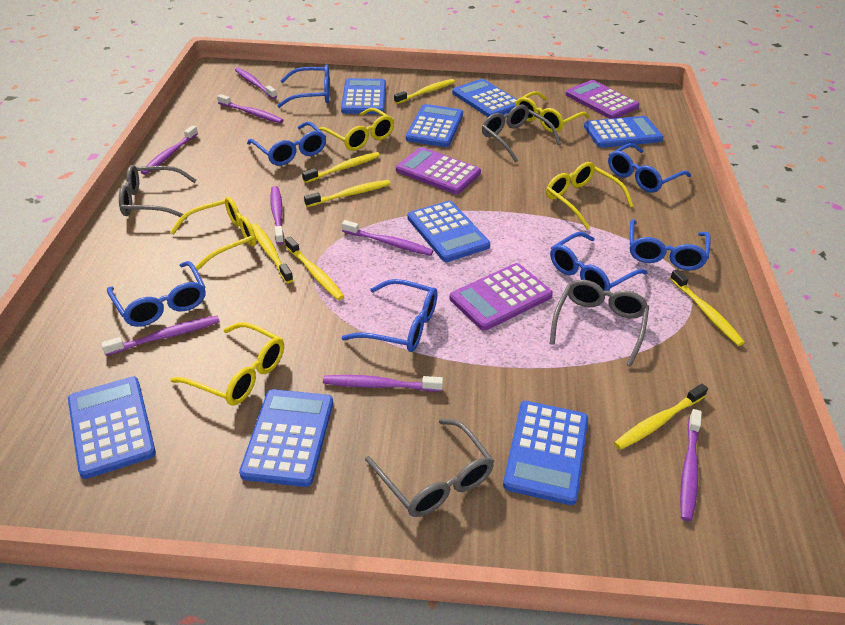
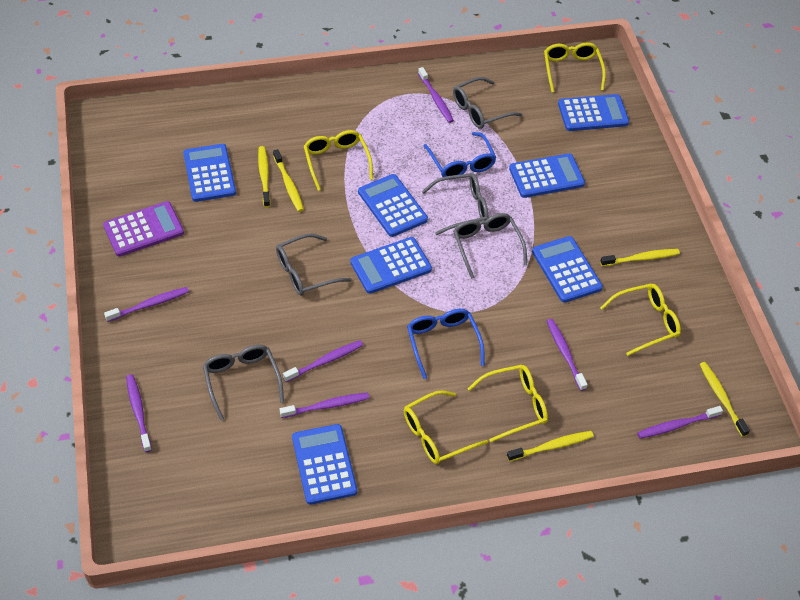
blue calculator: [68,376,156,479] [239,389,333,487] [341,78,386,114] [406,104,463,147] [408,201,490,262] [452,79,517,117] [503,401,588,505] [584,116,664,148] = 8 -> [183,144,236,202] [292,424,357,505] [350,237,432,294] [358,174,428,237] [509,153,585,198] [532,236,603,303] [558,94,629,131] = 7
blue glasses: [107,261,206,327] [247,122,326,166] [277,64,330,108] [341,279,438,352] [550,232,648,291] [608,143,691,193] [630,219,711,270] = 7 -> [407,309,485,379] [424,132,496,180] = 2
grey glasses: [119,165,197,219] [365,418,494,517] [482,104,561,162] [550,280,649,367] = 4 -> [203,345,284,420] [276,234,352,296] [422,173,489,235] [453,77,522,129] [453,213,527,279] = 5
purple calculator: [396,147,481,194] [449,263,553,331] [565,80,640,119] = 3 -> [103,201,184,257] = 1
purple toothbrush: [101,316,220,356] [141,125,198,175] [217,94,284,123] [235,68,277,99] [270,186,284,245] [323,375,443,392] [342,220,433,256] [680,409,702,522] = 8 -> [104,287,189,322] [126,374,152,452] [280,393,369,418] [283,340,363,382] [418,67,454,123] [547,319,588,391] [637,406,723,439] = 7
yellow toothbrush: [252,223,293,283] [285,236,344,300] [302,152,380,183] [304,180,390,207] [394,79,455,104] [614,384,708,450] [670,269,745,346] = 7 -> [258,146,270,207] [273,149,304,212] [507,431,594,461] [600,249,680,266] [700,362,750,437] = 5

